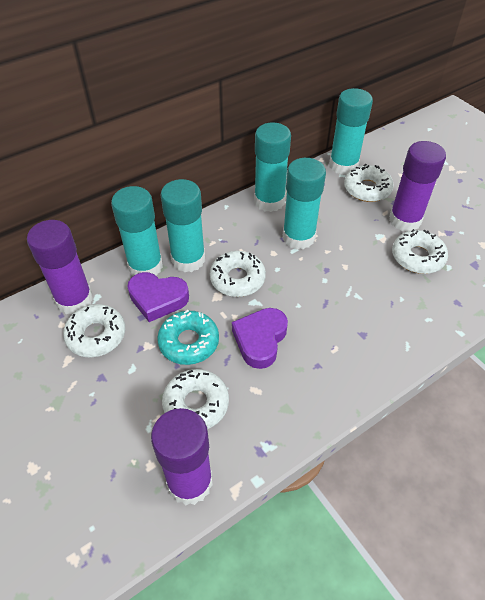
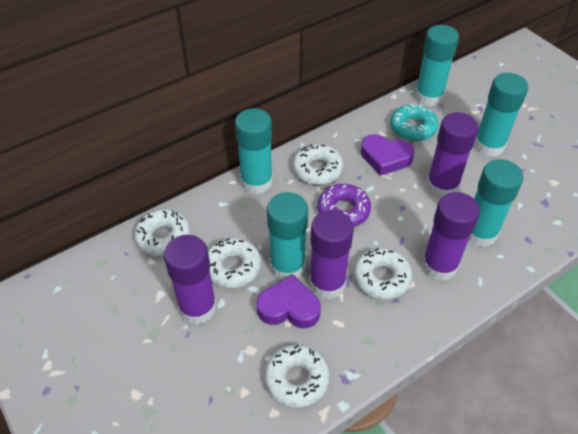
purple donut: none = 0 -> [318,184,371,227] = 1
purple glue stick: [27,220,93,314] [151,408,213,505] [389,141,446,231] = 3 -> [164,235,217,324] [309,210,354,299] [422,192,480,281] [426,112,479,198] = 4

